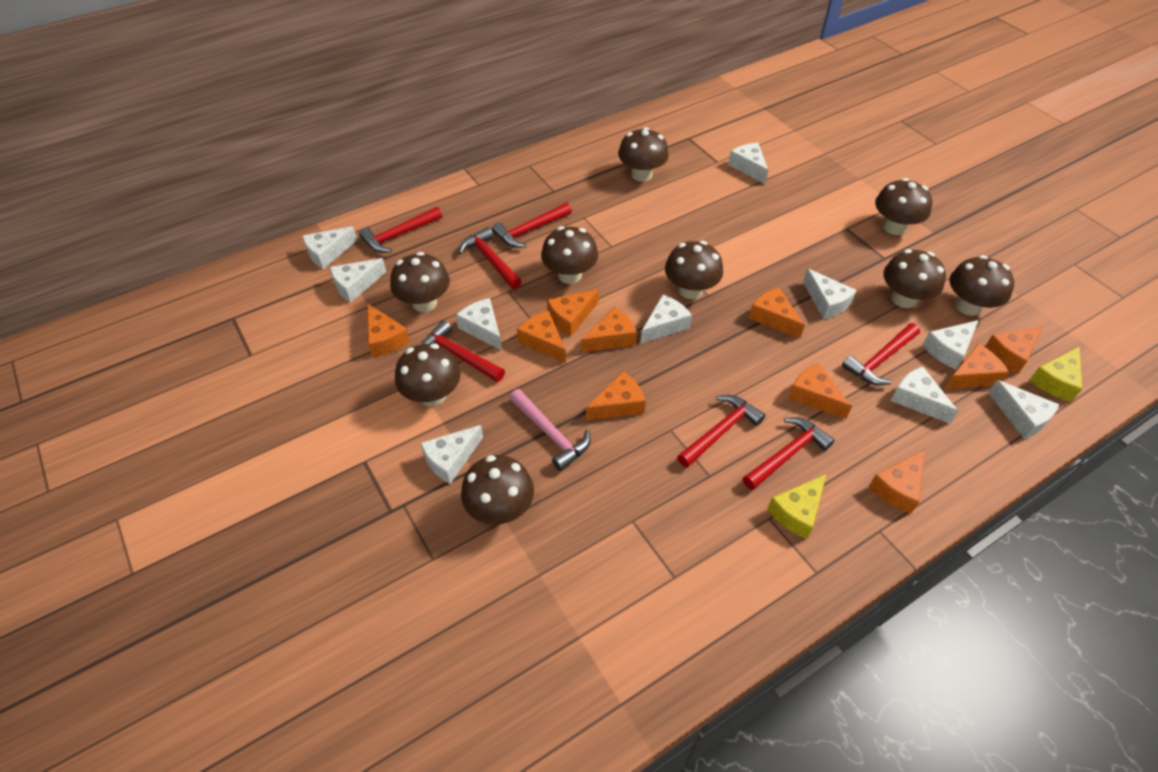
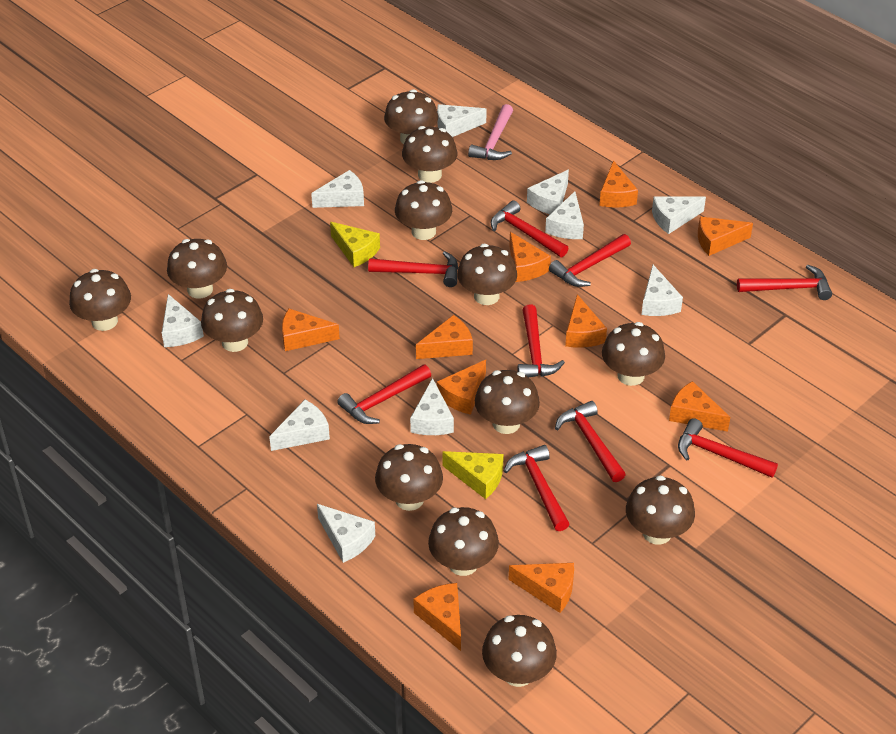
brown mushroom: [390,252,450,312] [395,344,461,407] [461,455,534,525] [541,226,598,284] [618,127,669,182] [665,241,723,299] [875,178,932,235] [883,249,946,308] [950,255,1014,316] = 9 -> [69,269,131,331] [167,239,227,298] [201,289,263,352] [375,444,443,511] [384,89,438,144] [395,180,452,240] [402,126,457,183] [428,507,499,576] [457,244,517,305] [475,370,540,434] [482,615,557,687] [602,322,665,386] [626,475,695,545] = 13
red hammer: [359,207,442,253] [422,320,505,382] [459,227,522,289] [492,203,572,248] [677,395,765,468] [743,417,835,490] [842,323,920,385] = 7 -> [337,364,431,424] [368,251,458,287] [491,200,569,257] [504,445,569,531] [518,305,565,377] [549,234,631,287] [555,401,626,482] [678,418,778,478] [737,265,832,300] = 9

